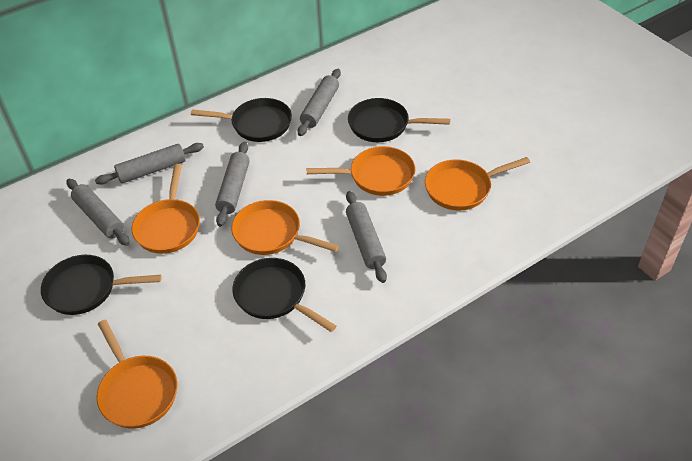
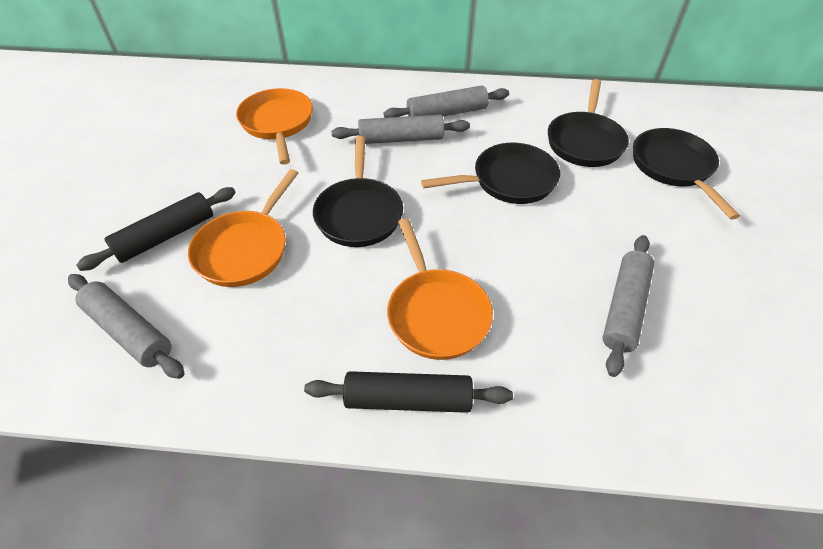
black rolling pin: none = 0 -> [76,187,236,271] [304,371,513,413] = 2
grey rolling pin: [67,179,130,246] [95,143,204,185] [215,142,250,227] [297,69,341,136] [346,191,387,283] = 5 -> [68,274,184,379] [332,115,470,144] [384,85,509,118] [603,235,654,377] = 4
orange pan: [97,319,177,429] [131,164,200,254] [231,200,339,255] [307,146,415,196] [425,157,530,211] = 5 -> [188,169,298,287] [236,88,313,165] [387,218,493,360] = 3

